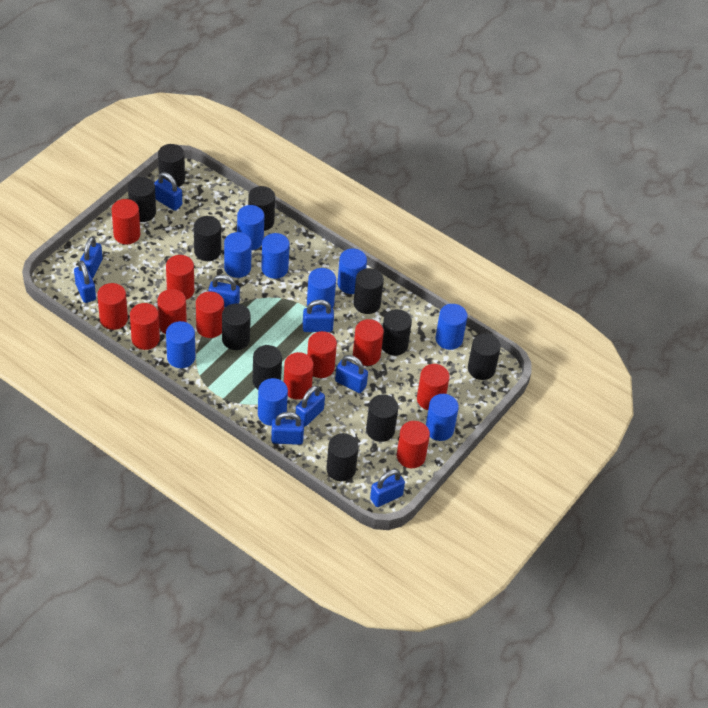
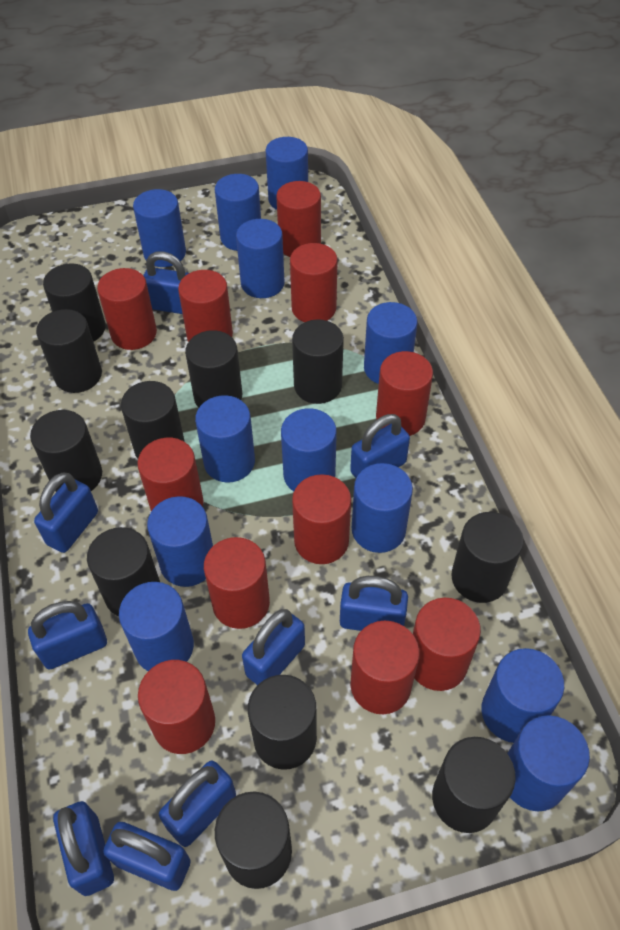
blue cylinder: [166,321,195,368] [224,232,252,278] [237,205,264,250] [258,378,288,426] [261,233,290,279] [307,268,336,308] [337,249,367,294] [426,394,459,441] [435,304,468,350] = 9 -> [119,582,194,671] [133,189,186,267] [147,496,213,587] [195,395,255,483] [215,174,261,251] [236,219,285,298] [266,137,308,210] [281,408,337,491] [352,463,413,553] [364,302,417,384] [481,648,564,743] [507,715,590,811] = 12

